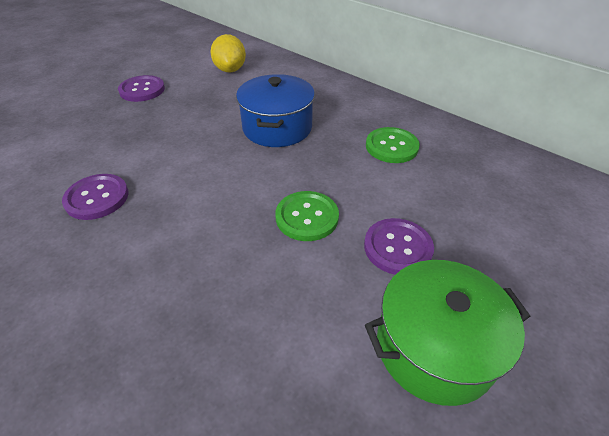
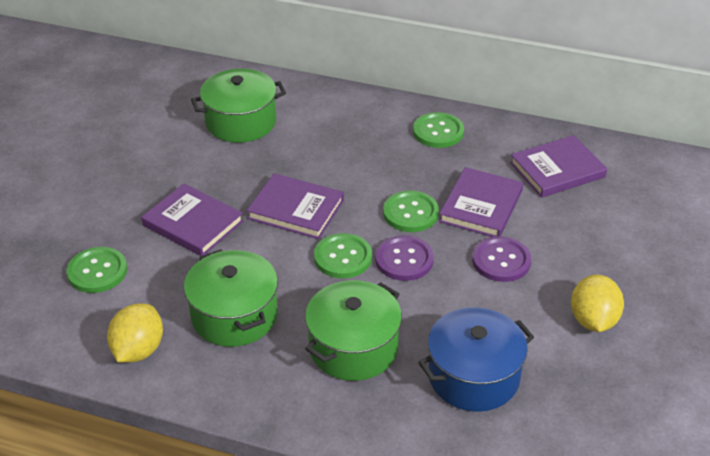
green button: [275,191,339,241] [366,127,420,163] = 2 -> [67,247,127,293] [314,233,372,278] [383,191,439,232] [413,112,464,148] = 4
green pot: [365,260,530,406] = 1 -> [184,249,278,347] [191,69,286,143] [305,280,402,381] = 3
purple book: none = 0 -> [141,183,244,256] [247,173,344,239] [439,167,523,237] [510,135,607,198] = 4
purple button: [62,174,129,220] [118,75,165,102] [364,218,434,275] = 3 -> [375,235,434,281] [472,236,531,282] = 2
yellow lemon: [210,34,246,73] = 1 -> [107,303,163,362] [571,274,624,332] = 2

